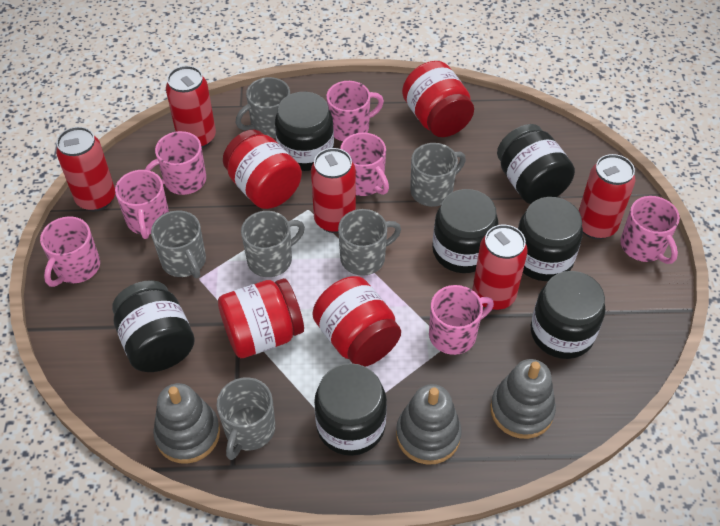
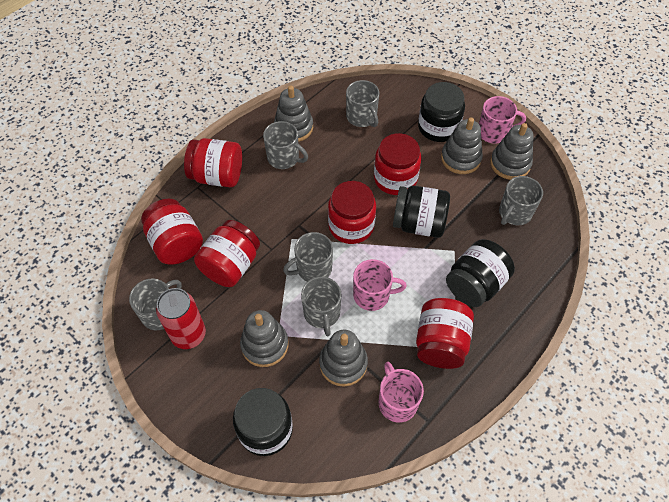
black jar: [112,280,195,372] [275,92,334,171] [314,363,387,456] [432,189,498,273] [497,124,575,204] [518,197,583,281] [531,271,605,359] = 7 -> [233,388,293,456] [393,186,450,238] [418,82,465,142] [446,239,515,307] = 4
grey stacking toy: [153,383,220,464] [396,384,462,465] [490,359,556,439] = 3 -> [240,310,288,367] [274,85,313,142] [319,330,368,387] [441,117,483,174] [490,123,533,180] = 5
pink mug: [40,216,100,287] [115,170,169,239] [145,131,206,195] [326,81,384,141] [340,132,389,196] [429,285,494,355] [620,196,680,264] = 7 -> [353,259,407,311] [379,362,424,423] [479,96,526,144] = 3
red can: [56,127,115,211] [166,66,216,148] [311,148,356,233] [472,225,528,310] [579,154,636,239] = 5 -> [156,288,206,349] = 1
red jar: [218,278,304,358] [223,130,302,209] [312,276,401,367] [402,61,474,137] = 4 -> [141,199,203,265] [184,138,242,187] [194,220,260,287] [328,181,376,244] [374,133,422,195] [416,298,474,369] = 6

